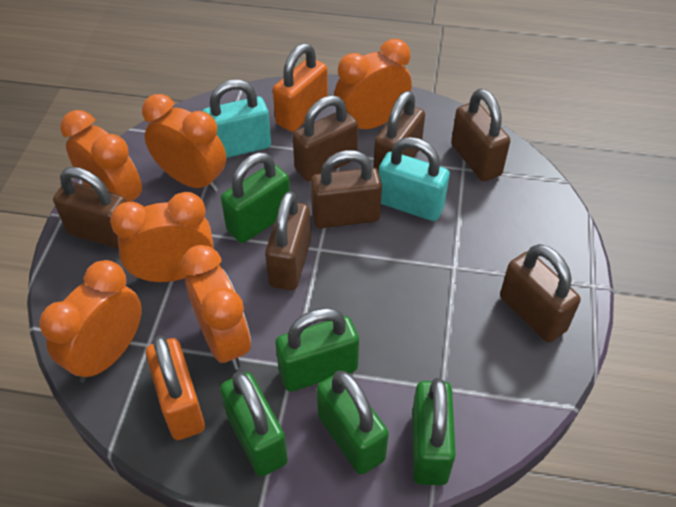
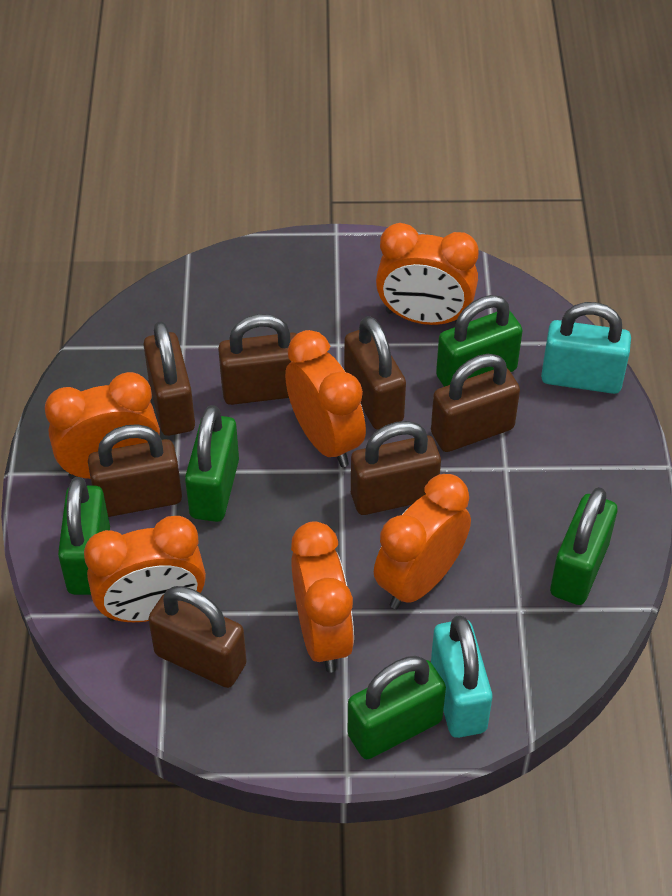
orange padlock: [146,335,205,440] [273,43,328,132] = 2 -> none = 0

